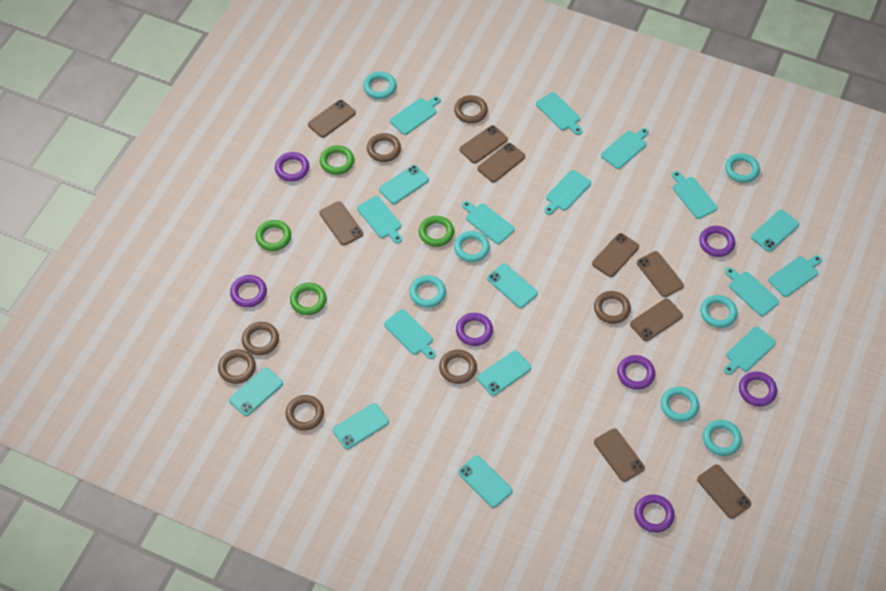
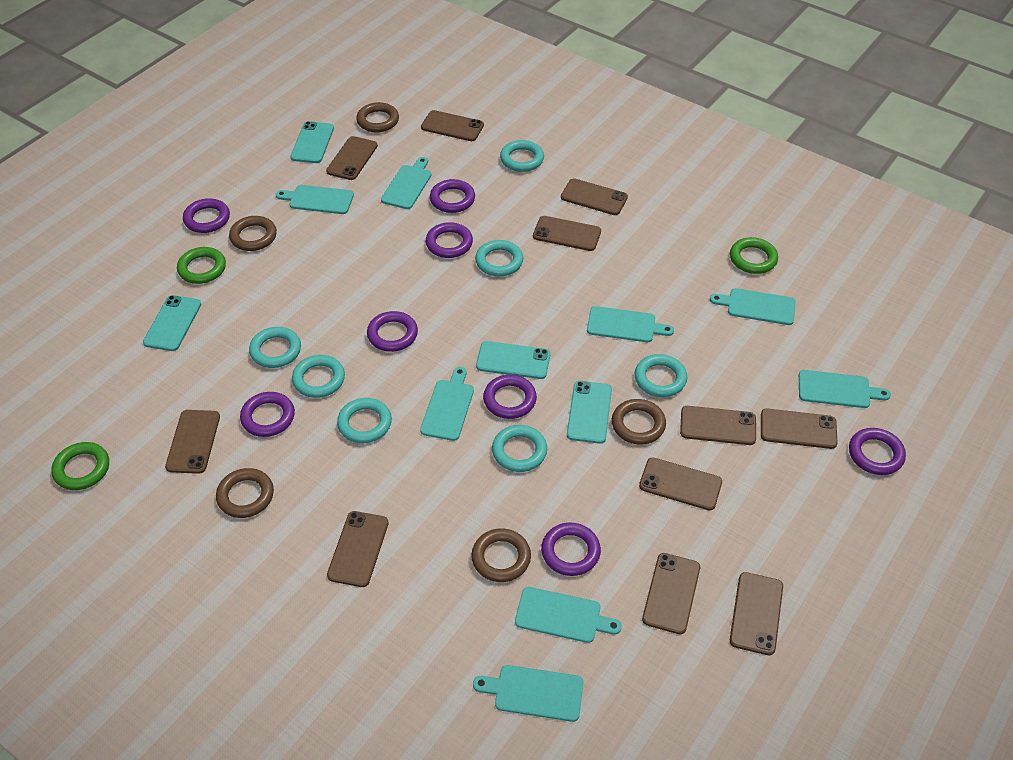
brown phone: [308,100,356,138] [319,201,363,245] [459,125,508,164] [477,143,525,182] [592,233,639,277] [594,428,645,482] [630,299,683,341] [637,251,684,297] [697,464,751,519] = 9 -> [165,410,220,474] [326,136,378,180] [327,511,389,587] [421,110,484,141] [533,216,601,251] [561,178,628,215] [639,457,722,510] [642,553,700,634] [680,406,756,445] [730,572,783,655] [761,409,838,449] = 11
brown ring: [218,349,256,384] [242,322,279,355] [286,395,324,431] [367,133,401,162] [439,350,477,384] [454,95,488,123] [594,291,631,324] = 7 -> [216,468,274,518] [229,216,277,251] [356,102,399,132] [471,528,531,582] [612,399,666,445] = 5
green ring: [256,220,291,251] [290,283,327,315] [320,145,354,175] [419,216,454,247] = 4 -> [51,442,109,490] [177,247,226,284] [730,237,778,274] = 3
purple ring: [230,275,267,307] [275,152,309,182] [456,313,493,346] [617,355,655,390] [634,494,675,533] [699,226,735,257] [739,372,777,406] = 7 -> [183,198,230,233] [240,392,295,437] [367,311,418,352] [425,222,473,258] [430,179,475,213] [483,375,537,419] [541,523,601,576] [849,428,906,475] = 8
turquoise cutting board: [357,196,402,243] [384,309,436,359] [390,96,441,135] [462,201,514,244] [536,92,582,135] [545,170,591,215] [601,128,649,169] [672,171,717,219] [724,326,776,375] [725,267,779,316] [768,255,822,297] = 11 -> [275,185,354,214] [381,157,432,209] [420,367,474,441] [473,665,584,722] [515,587,622,643] [587,306,674,342] [710,288,796,325] [799,370,891,408] = 8
turquoise phone: [229,367,283,416] [333,403,389,449] [379,165,429,204] [458,455,512,508] [477,350,531,396] [487,263,538,308] [751,210,799,252] = 7 -> [143,295,201,351] [290,121,334,163] [476,341,550,379] [567,381,612,444] = 4

